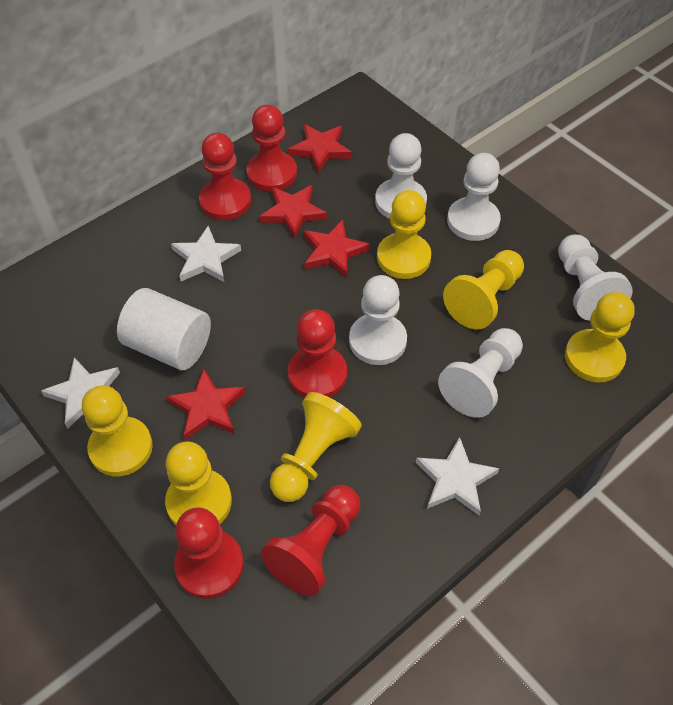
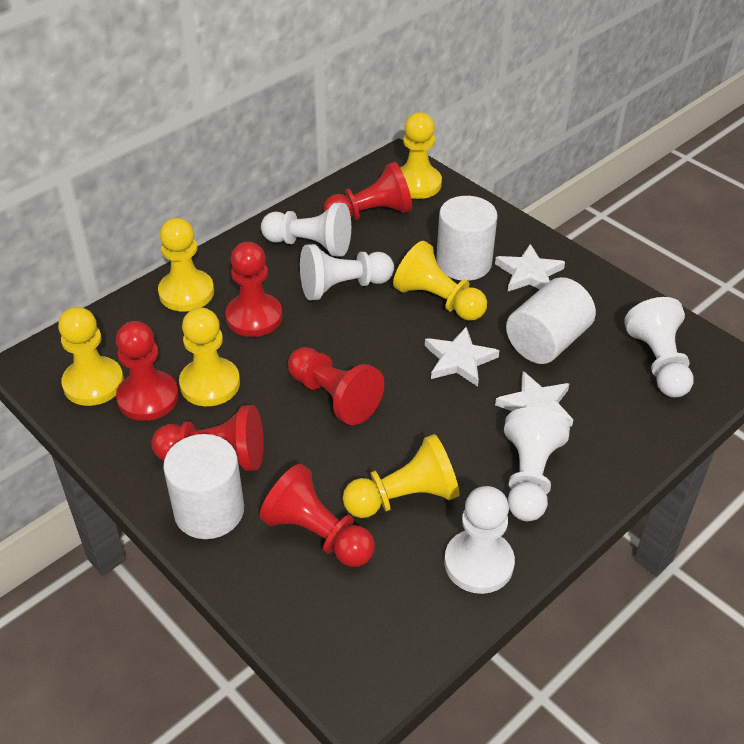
red pawn: [174,508,244,599] [199,133,251,220] [247,105,297,192] [261,485,361,596] [288,309,347,397] = 5 -> [116,321,179,421] [152,405,264,471] [225,242,282,337] [259,464,375,567] [288,347,384,425] [323,162,412,220] = 6
red star: [166,369,245,440] [259,185,327,239] [288,124,352,173] [303,220,370,278] = 4 -> none = 0
white cylinder: [117,288,211,370] = 1 -> [163,434,244,539] [436,196,498,281] [506,277,596,364] = 3

